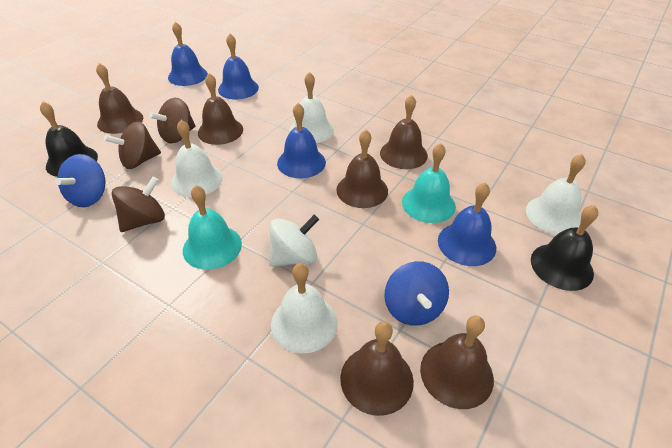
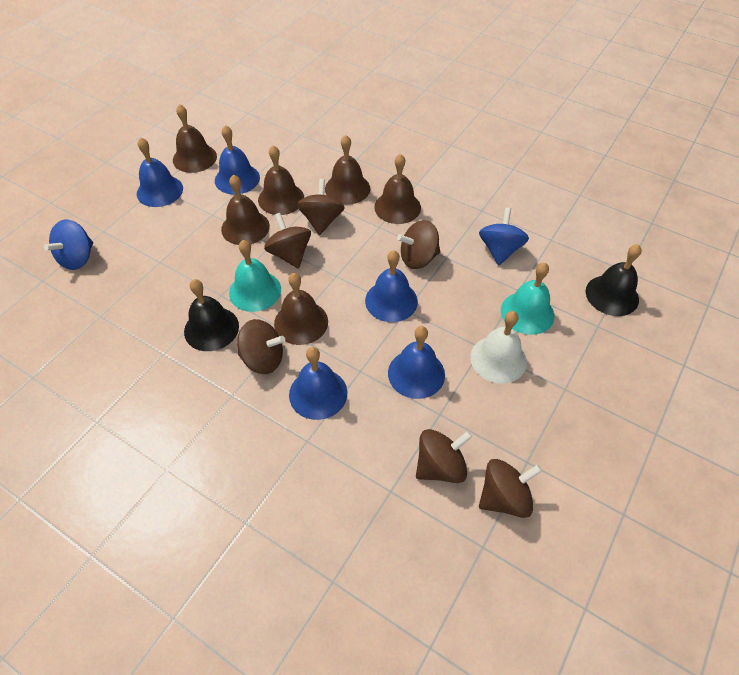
blue bell: [168,22,208,86] [218,34,259,100] [277,103,326,178] [438,183,496,266] = 4 -> [137,137,183,207] [215,125,260,194] [289,347,348,420] [365,250,418,322] [388,326,445,399] = 5
brown spinning top: [104,121,161,169] [112,177,165,232] [149,98,195,143] = 3 -> [237,319,285,374] [264,213,311,269] [297,179,345,235] [397,220,440,269] [416,429,473,483] [479,459,542,518] = 6
white bell: [171,120,223,197] [271,263,338,354] [289,72,334,143] [526,154,586,235] = 4 -> [470,311,527,384] = 1
white spinning top: [269,215,319,267] = 1 -> none = 0

